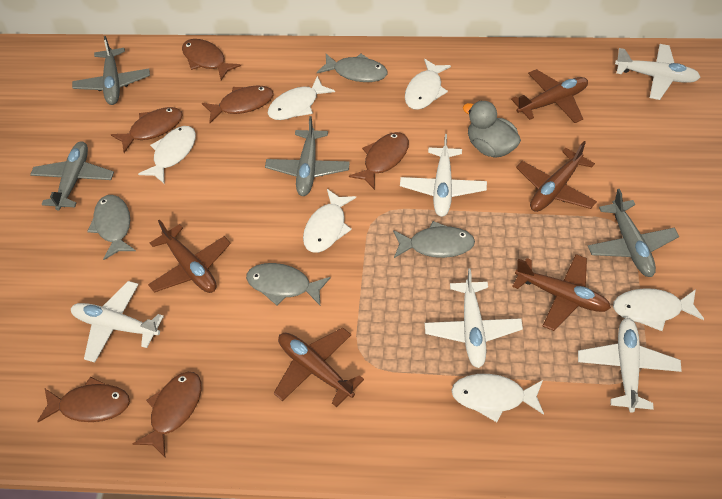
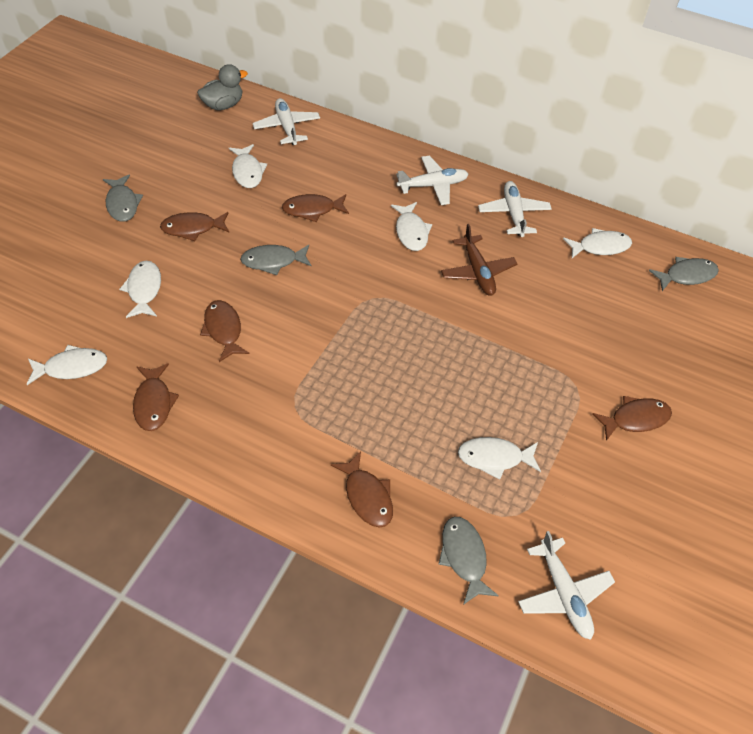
brown plane: [148,219,231,293] [274,327,364,407] [511,69,588,123] [512,254,611,331] [516,141,597,212] = 5 -> [441,224,517,296] = 1
grey plane: [30,141,114,211] [72,36,150,105] [265,116,350,196] [588,189,679,277] = 4 -> none = 0
white plane: [71,281,164,363] [400,134,487,217] [425,268,523,368] [578,318,682,413] [615,44,700,100] = 5 -> [252,98,320,145] [396,156,469,205] [478,181,552,237] [518,531,615,640] = 4

